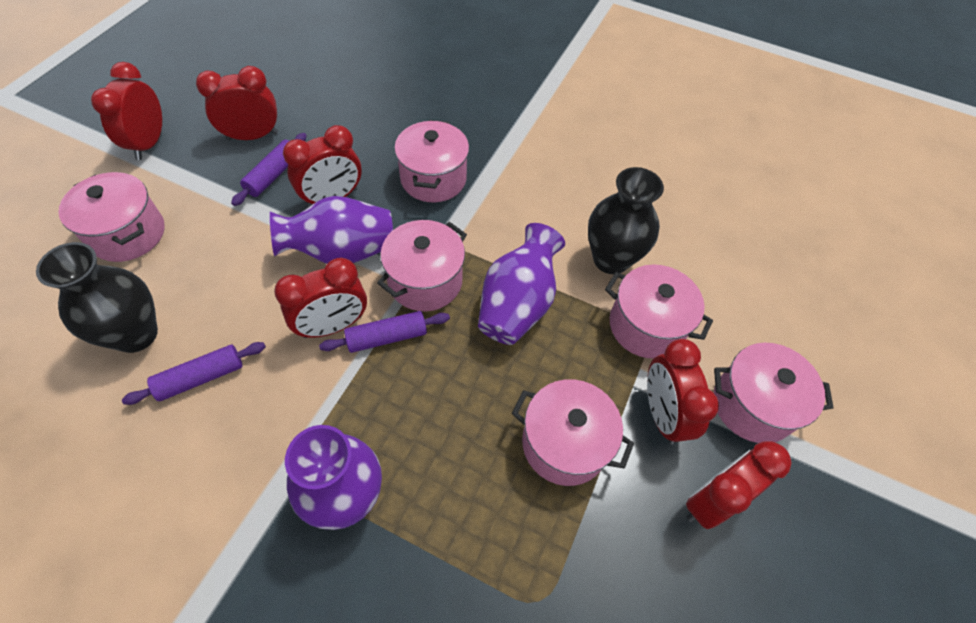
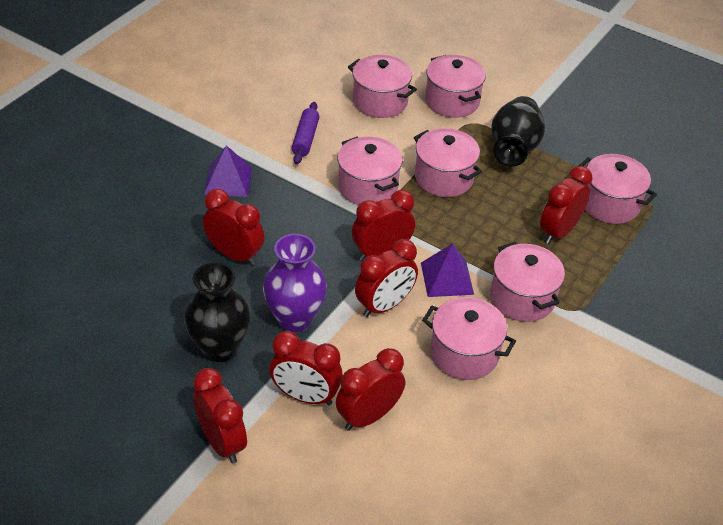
pink pot: [58,172,164,262] [377,220,467,311] [394,120,469,202] [512,379,634,486] [605,264,713,359] [714,343,834,443] = 6 -> [337,136,403,205] [348,55,417,118] [414,128,482,197] [422,297,516,380] [425,55,486,118] [490,242,565,322] [579,154,657,224] = 7
purple pyramid: none = 0 -> [204,145,252,197] [421,243,474,297] = 2
purple rolling pin: [122,342,266,405] [231,133,307,206] [319,311,450,353] = 3 -> [292,102,320,164] = 1
purple vase: [270,196,393,264] [285,425,382,530] [478,223,565,345] = 3 -> [263,234,327,332] = 1
red clock: [91,62,162,160] [196,66,278,141] [274,258,367,338] [283,125,362,207] [647,339,719,445] [686,441,792,529] = 6 -> [193,368,247,463] [203,189,265,266] [269,331,343,405] [336,348,405,431] [352,190,415,261] [355,239,418,317] [540,166,593,244] = 7

